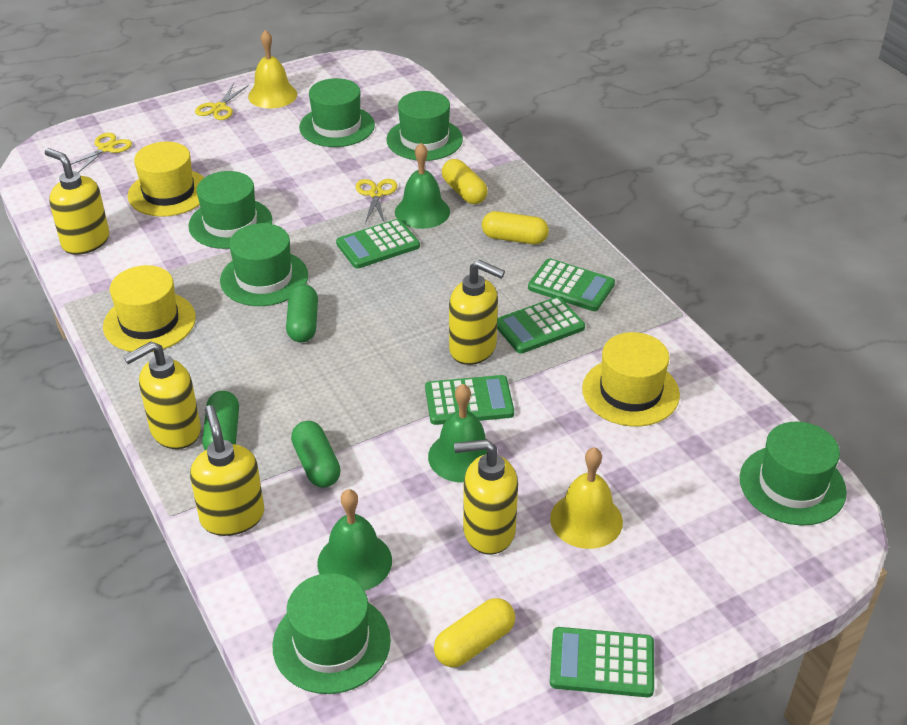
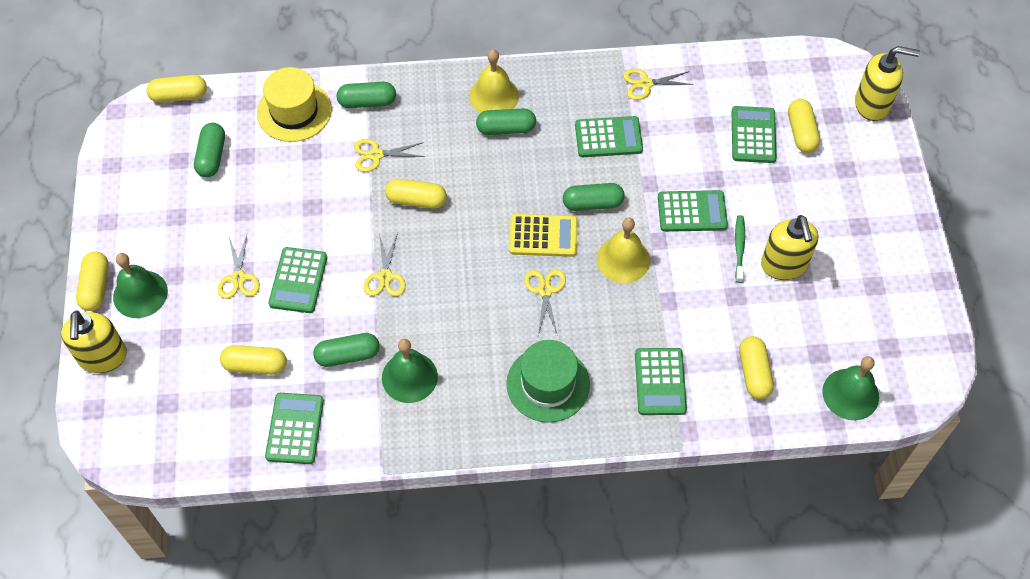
green calculator: [336,219,420,269] [425,375,514,425] [497,297,585,354] [528,258,615,311] [550,627,654,697] = 5 -> [265,393,324,464] [268,247,327,313] [575,116,643,157] [635,348,687,415] [658,190,728,232] [732,106,777,163] = 6
green capsule: [202,391,239,450] [286,284,318,342] [291,421,341,487] = 3 -> [194,123,225,177] [313,333,379,367] [337,82,396,108] [476,108,536,135] [563,183,625,211] = 5
green hat: [188,171,272,249] [220,223,308,306] [272,573,391,694] [299,78,375,147] [386,91,463,161] [740,422,847,526] = 6 -> [506,340,590,423] = 1
green toothbrush: none = 0 -> [735,215,745,283] = 1
yellow calculator: none = 0 -> [509,214,578,257] = 1
yellow capsule: [434,598,515,668] [442,159,488,204] [482,211,549,244] = 3 -> [76,251,109,311] [146,75,207,103] [220,345,287,375] [385,179,447,209] [739,336,774,399] [788,99,820,153] = 6
yellow hat: [103,265,196,352] [128,142,204,217] [582,332,680,426] = 3 -> [257,67,332,142] = 1
yellow scissors: [71,133,132,172] [195,83,249,120] [356,179,397,223] = 3 -> [218,235,260,299] [354,139,425,172] [364,233,406,296] [524,270,566,335] [623,69,693,100] = 5
yellow soap dispenser: [45,148,109,255] [123,341,201,449] [190,405,264,536] [449,260,505,365] [454,439,518,555] = 5 -> [61,310,127,373] [761,215,818,280] [855,46,920,121] = 3

